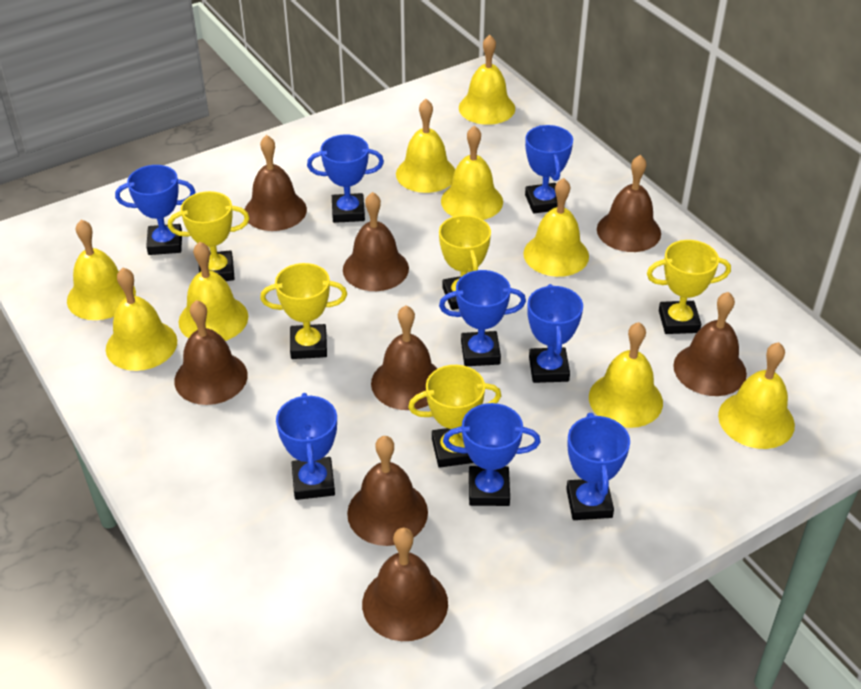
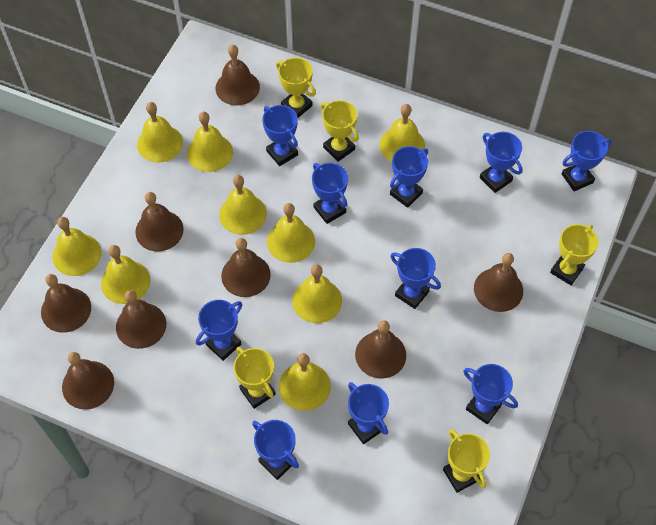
blue trophy: [115,165,195,255] [276,393,337,500] [307,135,384,223] [439,270,526,366] [443,403,541,506] [525,125,573,214] [527,284,583,383] [566,413,630,520] = 8 -> [196,300,242,361] [252,420,299,480] [262,105,298,166] [312,163,348,224] [348,382,389,444] [390,146,428,208] [390,248,441,309] [463,364,518,424] [480,132,523,193] [562,131,612,191] = 10

